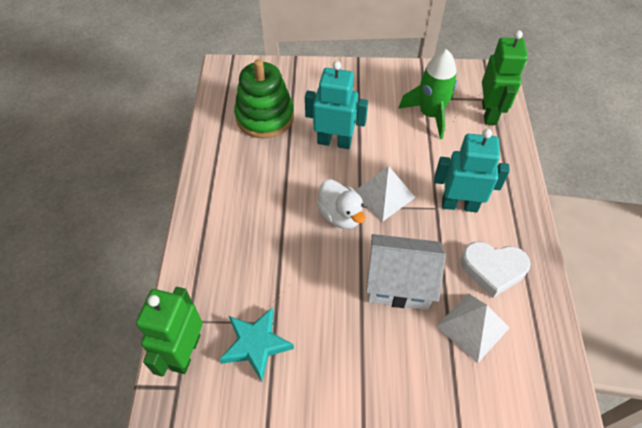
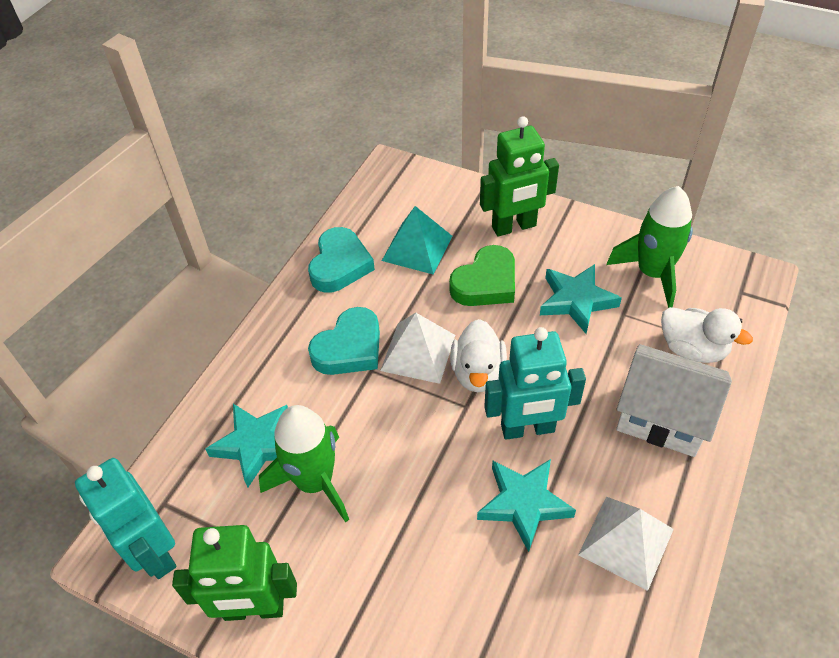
green heart: none = 0 -> [449,245,515,306] = 1
green rocket: [398,49,457,139] = 1 -> [259,405,349,523] [607,186,693,308] = 2
green stacking toy: [234,59,294,139] = 1 -> none = 0
turquoise heart: none = 0 -> [308,227,375,293] [308,307,380,375] = 2
turquoise pyramid: none = 0 -> [382,206,452,275] = 1
turquoise star: [219,307,294,382] = 1 -> [206,404,288,488] [477,459,576,552] [540,264,622,334] = 3
white duck: [317,179,365,229] = 1 -> [450,319,507,392] [661,307,753,363] = 2
white heart: [460,241,531,298] = 1 -> none = 0

